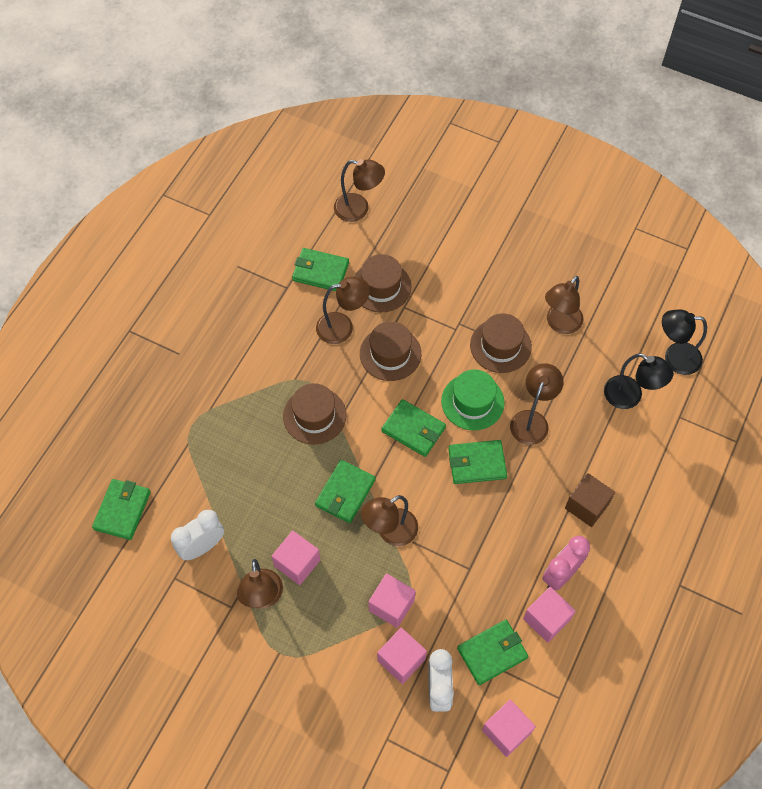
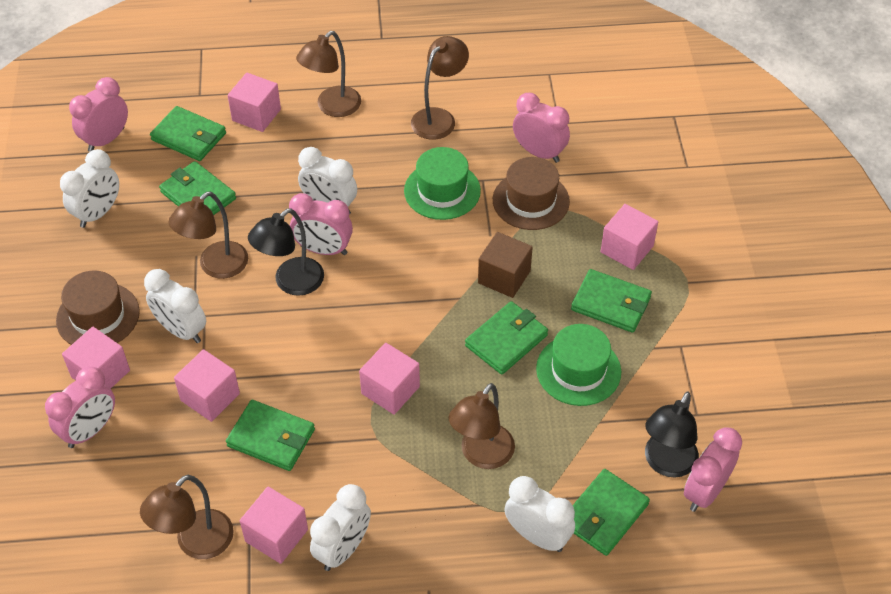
brown hat: [283,383,347,445] [354,254,411,312] [360,321,421,381] [470,313,532,373] = 4 -> [56,270,140,345] [493,157,570,230] = 2
brown lamp: [237,559,283,609] [316,277,370,344] [334,159,385,222] [361,495,418,546] [510,363,564,445] [545,276,584,334] = 6 -> [140,475,234,559] [168,192,248,279] [296,31,361,117] [411,36,469,140] [448,383,515,469] = 5
green hat: [441,369,505,430] = 1 -> [404,147,481,220] [536,324,621,406] = 2
pink clock: [542,536,590,591] = 1 -> [45,366,115,448] [69,77,128,152] [289,193,353,255] [513,93,570,163] [684,427,742,512] = 5
pink cube: [272,531,320,585] [368,573,416,628] [377,628,427,684] [482,699,536,757] [523,587,576,643] = 5 -> [62,327,130,389] [174,349,240,422] [228,73,281,132] [240,486,308,564] [359,343,420,415] [601,204,658,270] = 6
white clock: [171,510,224,560] [429,649,454,712] = 2 -> [60,149,119,228] [144,269,206,343] [298,147,357,215] [310,484,371,571] [504,476,575,552] = 5

